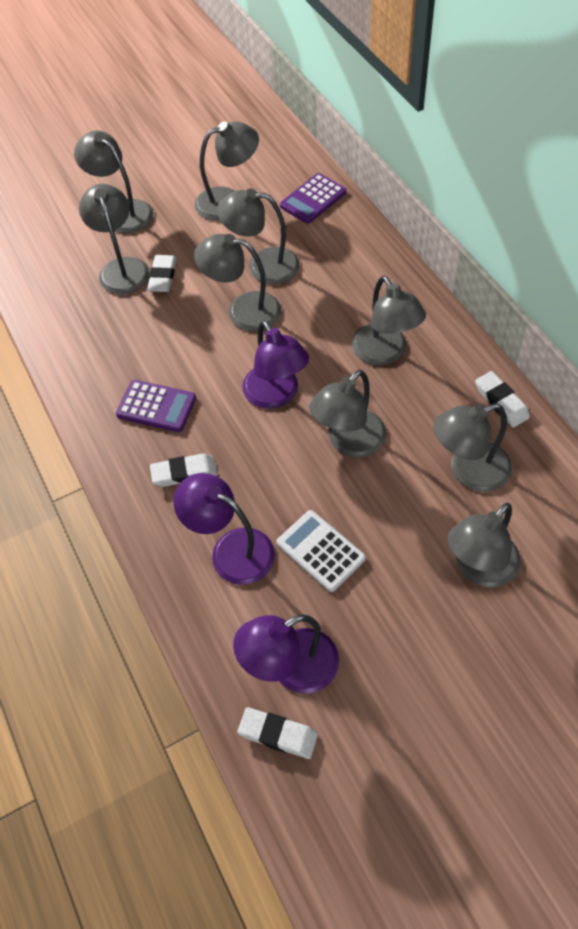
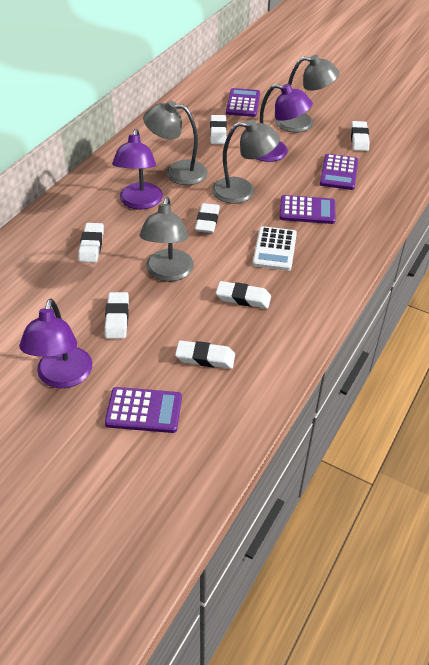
grey lamp: [74,131,154,233] [79,184,150,295] [194,121,259,221] [194,234,281,331] [217,188,300,285] [309,370,387,458] [352,276,426,365] [434,404,512,492] [447,503,521,587] = 9 -> [140,197,194,281] [143,100,208,185] [212,120,280,204] [275,55,339,132] = 4
purple calculator: [116,380,196,432] [280,173,346,224] = 2 -> [105,387,182,433] [226,88,260,117] [280,195,336,224] [320,154,358,190] = 4
white eraser: [147,255,177,292] [150,454,217,487] [238,707,318,759] [475,371,530,428] = 4 -> [78,223,104,263] [105,292,129,339] [175,340,235,369] [195,203,220,233] [210,115,227,144] [216,281,271,309] [351,121,370,151] = 7

